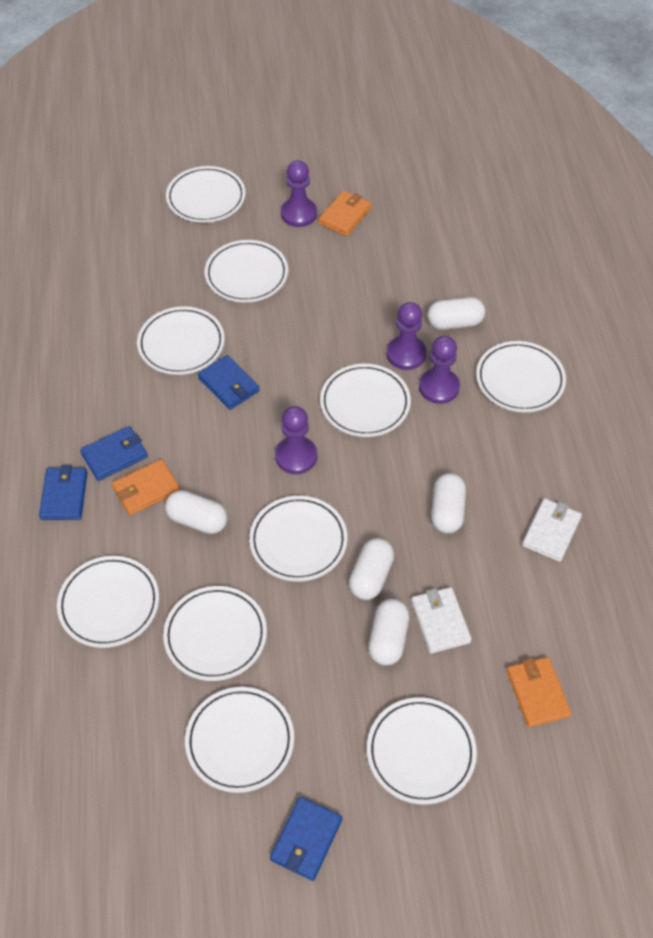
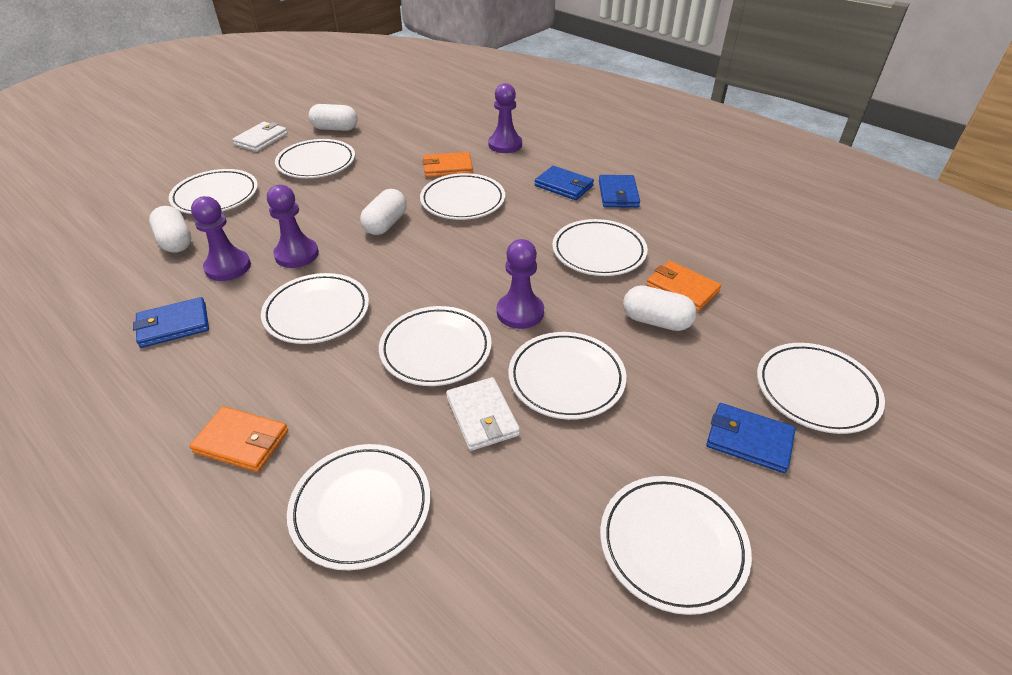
white capsule: [165,490,228,534] [349,538,394,600] [368,599,410,665] [427,297,485,330] [431,473,466,534] = 5 -> [149,206,191,253] [308,104,358,131] [360,189,407,235] [623,285,697,331] = 4

